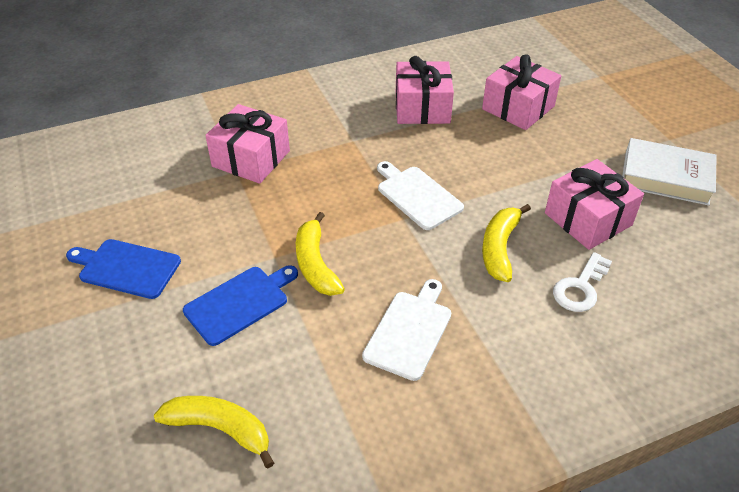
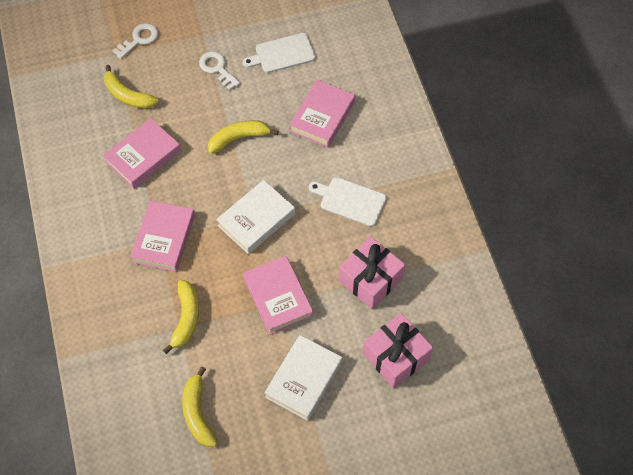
blue cutting board: [66,239,181,299] [183,265,298,346] = 2 -> none = 0
pink book: none = 0 -> [103,118,181,189] [130,200,195,272] [243,256,313,335] [289,80,355,148] = 4
pink gift: [205,104,290,184] [396,56,454,124] [482,54,561,130] [545,159,644,250] = 4 -> [338,236,405,309] [363,313,433,388] = 2
white book: [622,138,717,206] = 1 -> [216,180,295,254] [264,335,342,421] = 2
white key: [553,252,612,312] = 1 -> [113,23,158,59] [199,52,240,90] = 2
yellow banana: [154,396,274,468] [296,212,345,296] [482,204,531,282] = 3 -> [104,65,159,109] [163,280,199,354] [182,367,217,447] [208,120,279,154] = 4

